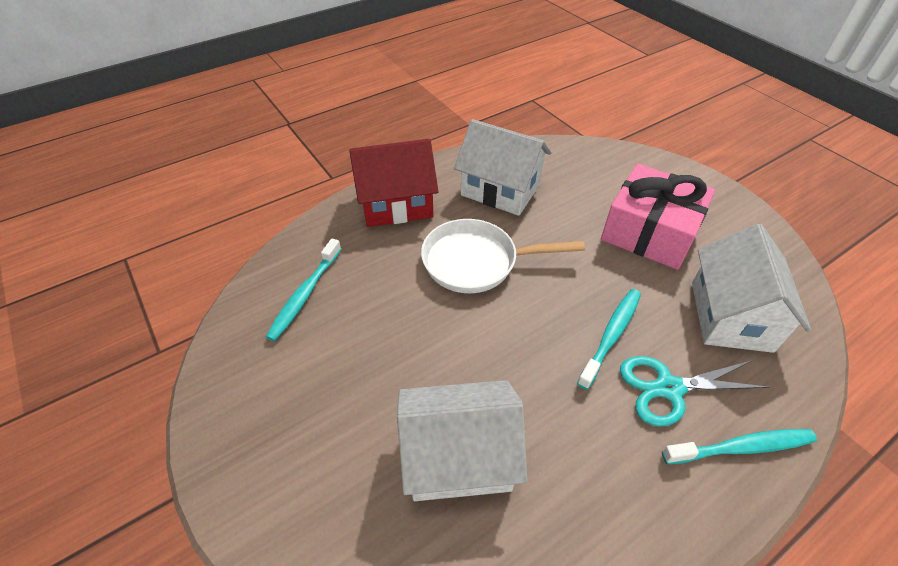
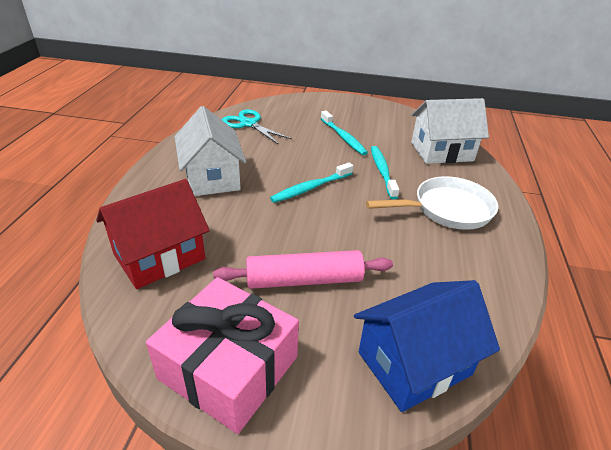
blue house: none = 0 -> [354,280,500,412] = 1
pink rolling pin: none = 0 -> [213,250,393,289] = 1
white house: [397,380,528,501] [454,119,551,216] [692,224,811,353] = 3 -> [175,106,246,196] [411,98,489,164] = 2

